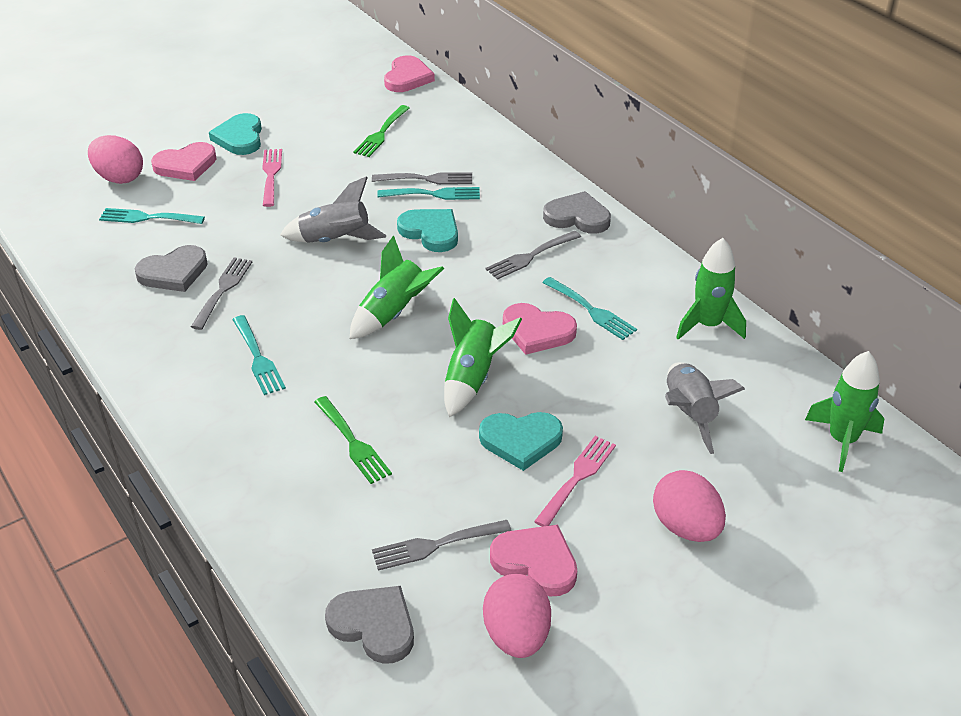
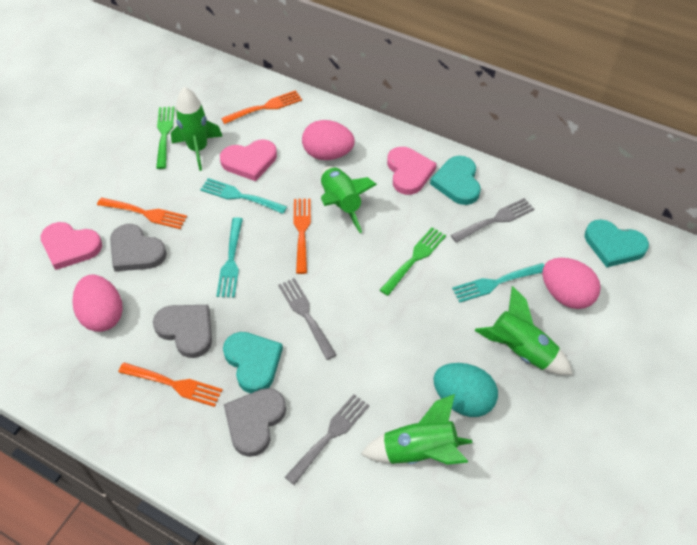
grey fork: [191,258,252,330] [372,172,472,185] [372,520,511,571] [486,231,581,280] = 4 -> [278,278,337,360] [285,394,369,485] [451,198,534,243] = 3
grey rocket: [280,176,386,243] [665,362,745,454] = 2 -> none = 0
orange fork: none = 0 -> [97,198,187,229] [118,362,223,407] [221,90,302,124] [293,199,311,274] = 4
pink fork: [262,149,282,207] [534,436,616,527] = 2 -> none = 0
pink heart: [151,142,217,181] [384,55,435,92] [490,525,577,596] [503,303,577,355] = 4 -> [41,222,102,270] [220,139,277,181] [387,147,437,195] = 3
turquoise egg: none = 0 -> [433,363,498,417] = 1
turquoise fork: [99,208,205,224] [232,315,286,395] [378,187,480,200] [542,277,637,340] = 4 -> [200,178,287,214] [216,217,243,298] [452,263,544,303] = 3

